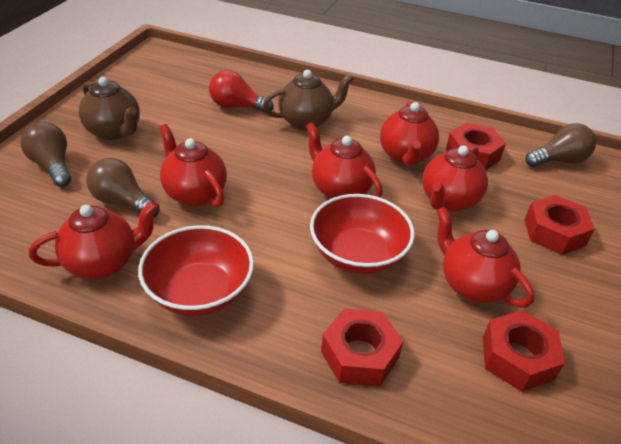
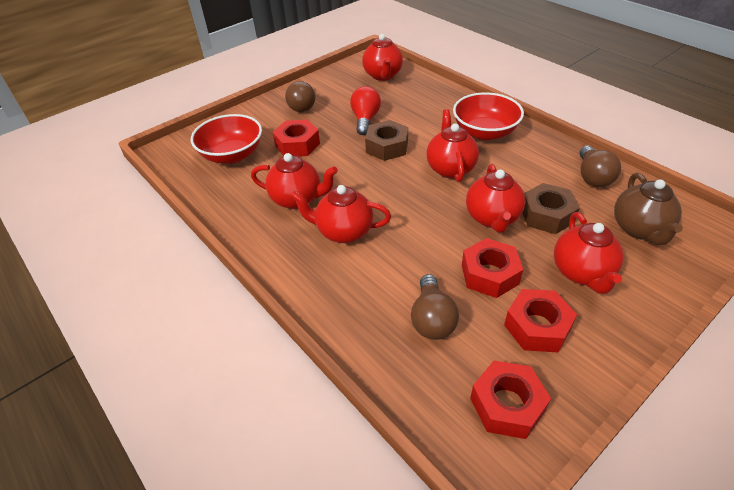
brown nut: none = 0 -> [365,120,408,161] [523,183,580,234] = 2
brown teapot: [78,77,140,140] [262,70,354,130] = 2 -> [614,173,683,245] = 1

